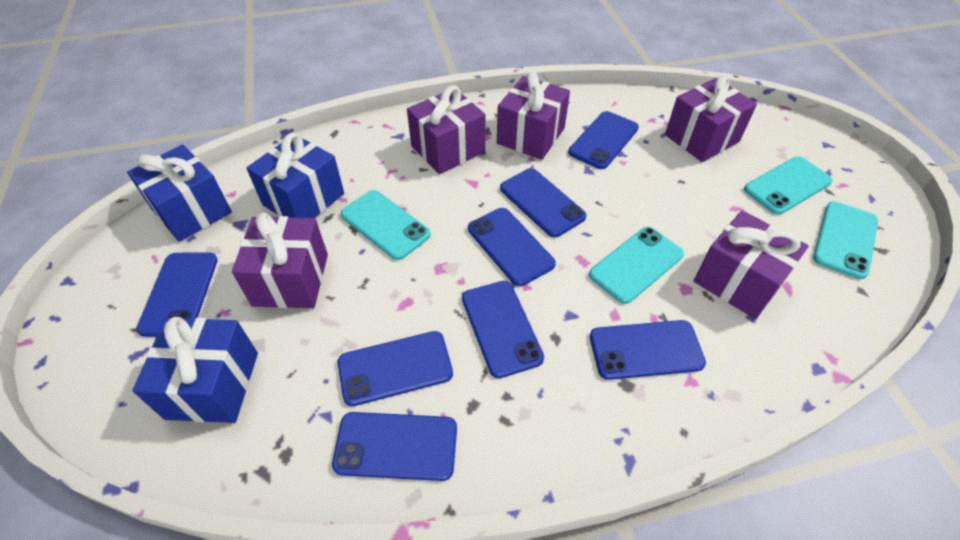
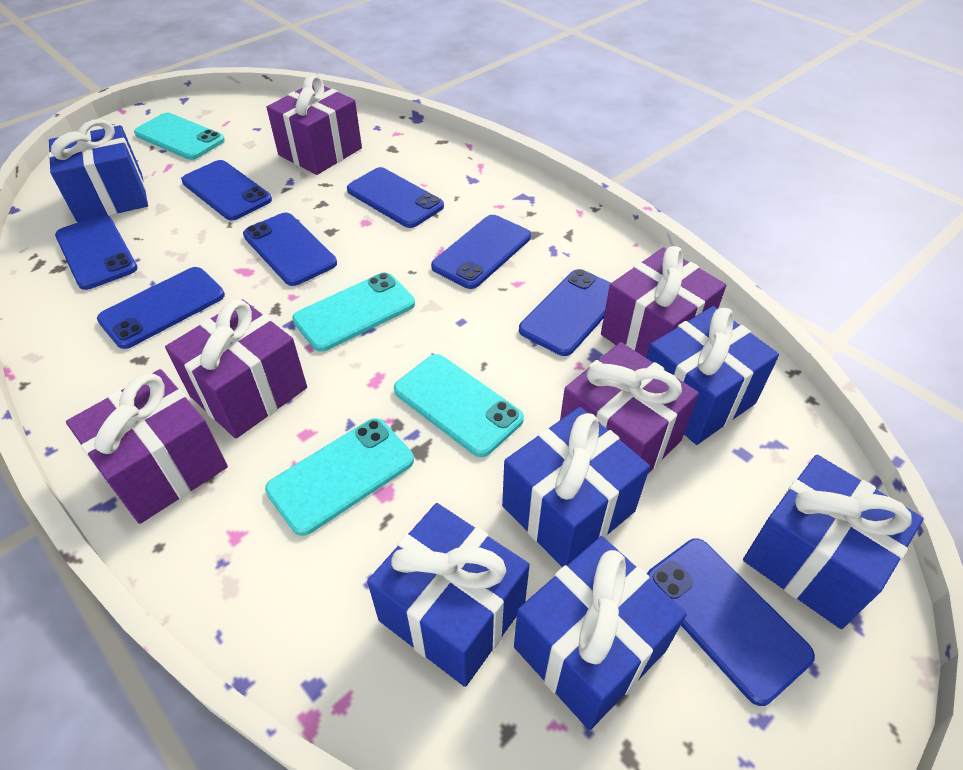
blue gift: [127,145,232,242] [132,317,258,423] [246,133,344,218] = 3 -> [48,119,148,222] [367,503,530,687] [502,407,650,567] [514,536,687,730] [647,306,779,445] [743,455,924,629] = 6

